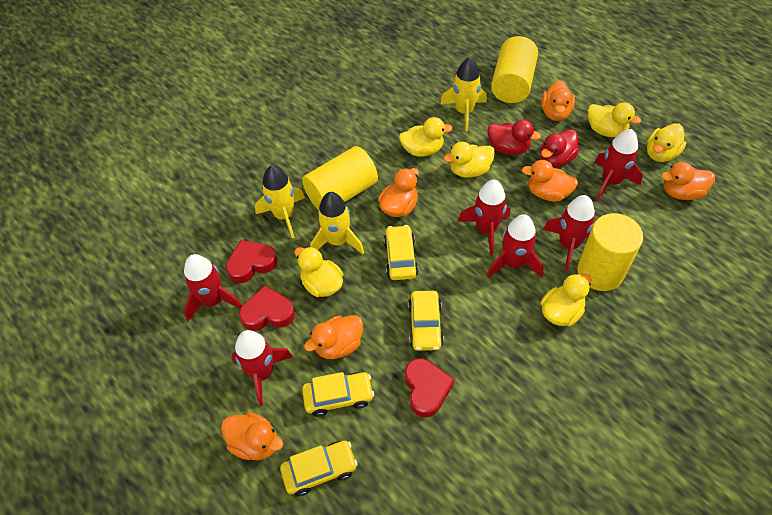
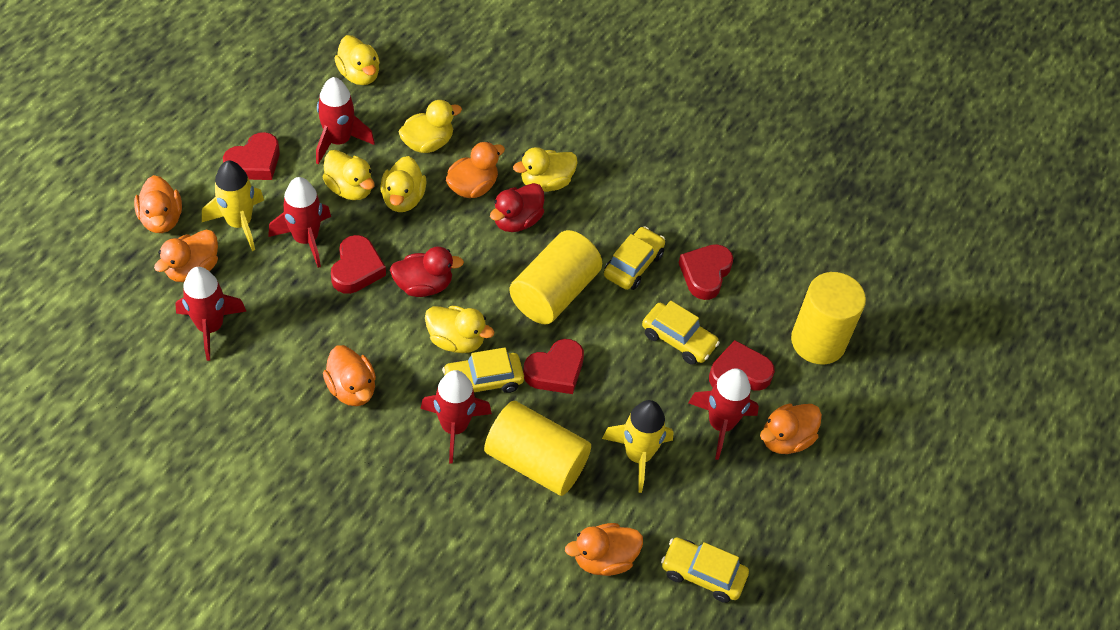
red heart: [226,240,278,283] [239,285,295,331] [405,358,454,417] = 3 -> [223,132,280,180] [331,235,386,294] [523,339,584,394] [679,244,733,300] [709,340,775,391] = 5
red rocket: [184,254,242,321] [232,330,293,406] [458,180,510,255] [487,214,544,278] [543,195,595,271] [594,129,643,201] = 6 -> [175,267,247,361] [268,177,331,268] [316,77,375,164] [420,370,492,464] [688,368,759,460] = 5
yellow rocket: [255,165,305,238] [310,192,364,254] [440,57,487,131] = 3 -> [202,161,264,251] [602,400,674,493] = 2

